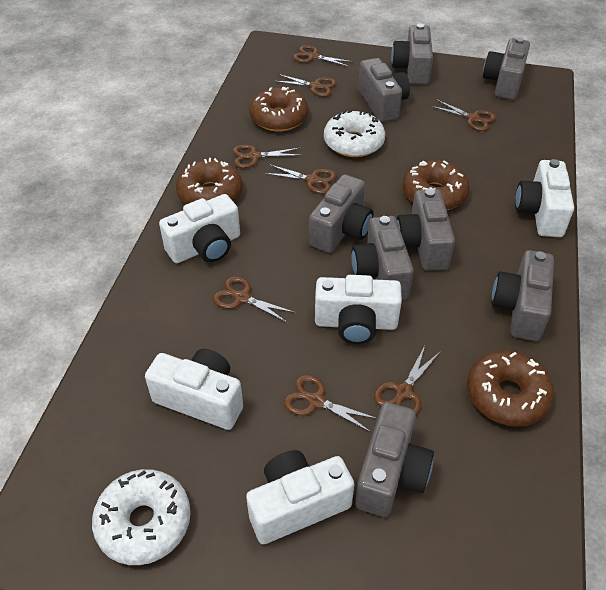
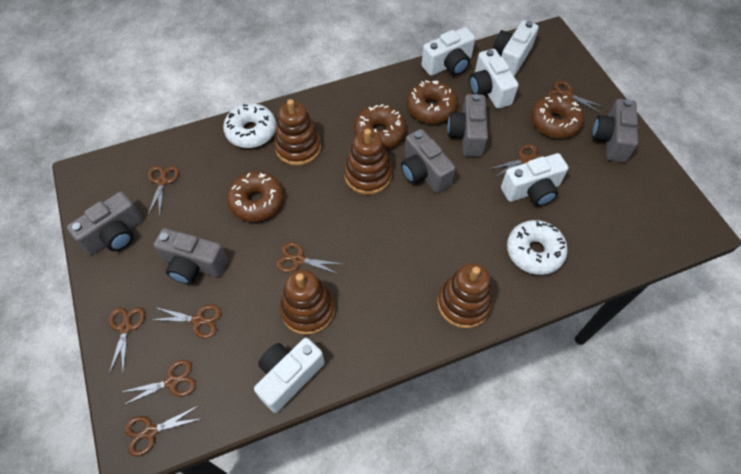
brown stacking toy: none = 0 -> [274,99,321,166] [280,270,335,335] [344,129,392,195] [437,263,493,328] = 4
grey camera: [309,174,373,253] [351,216,414,300] [355,402,434,517] [358,58,410,122] [391,24,433,85] [396,189,455,271] [483,37,530,100] [491,250,554,341] = 8 -> [67,192,143,255] [154,228,228,284] [401,129,455,193] [447,94,488,157] [592,99,638,162] = 5

